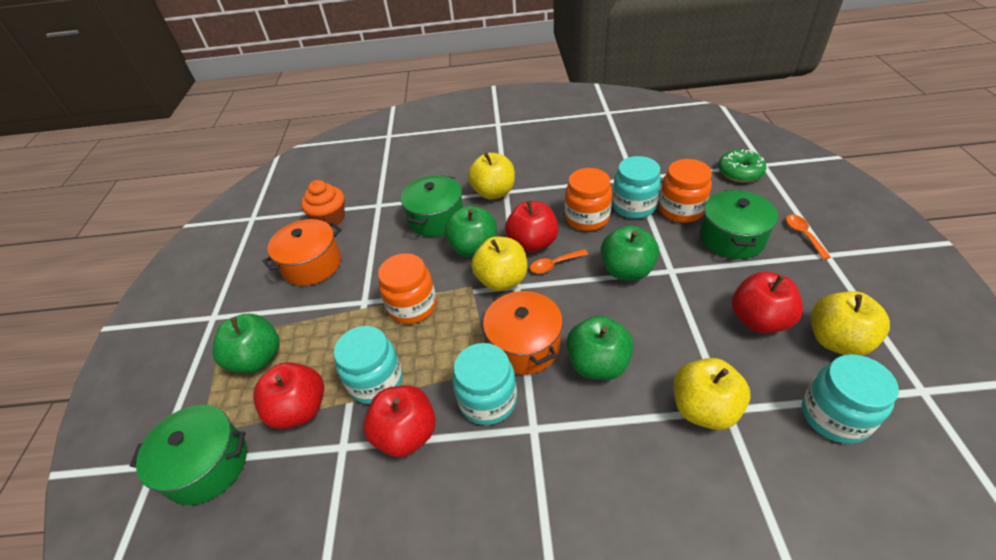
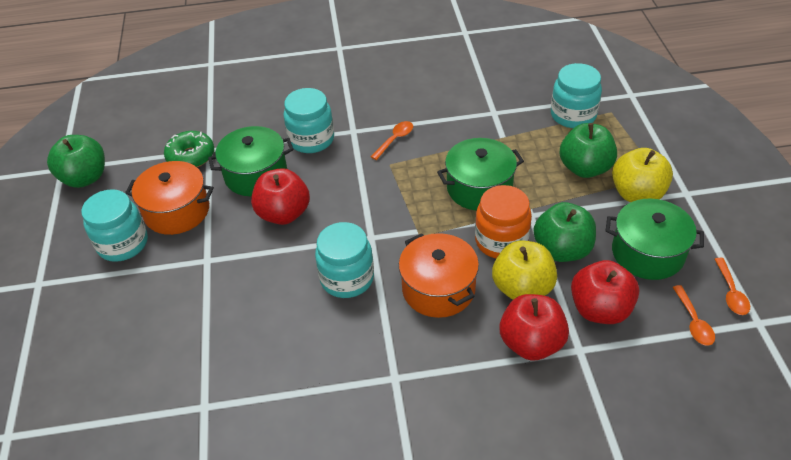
green apple: [212,314,279,373] [445,206,497,257] [566,315,634,380] [601,226,659,281] = 4 -> [47,135,105,188] [534,202,596,262] [560,123,617,178] = 3
orange cupcake: [301,180,345,227] = 1 -> none = 0
orange jar: [378,253,437,324] [565,168,612,231] [659,159,712,223] = 3 -> [475,185,532,258] = 1
orange spoon: [530,249,588,274] [786,214,831,259] = 2 -> [371,121,413,160] [673,285,715,346] [715,258,750,315] = 3
red apple: [253,362,324,429] [363,385,436,457] [505,200,558,253] [732,272,803,334] = 4 -> [251,168,310,225] [499,294,569,360] [571,260,639,324] = 3
yellow apple: [468,153,515,200] [471,237,527,291] [673,358,751,430] [811,291,890,356] = 4 -> [492,241,557,300] [612,148,673,202] = 2

